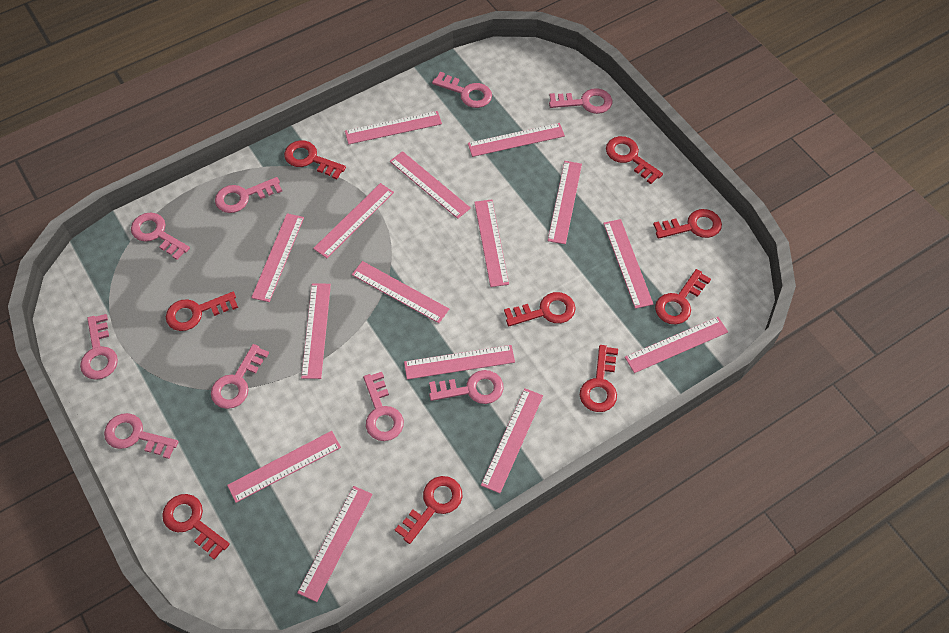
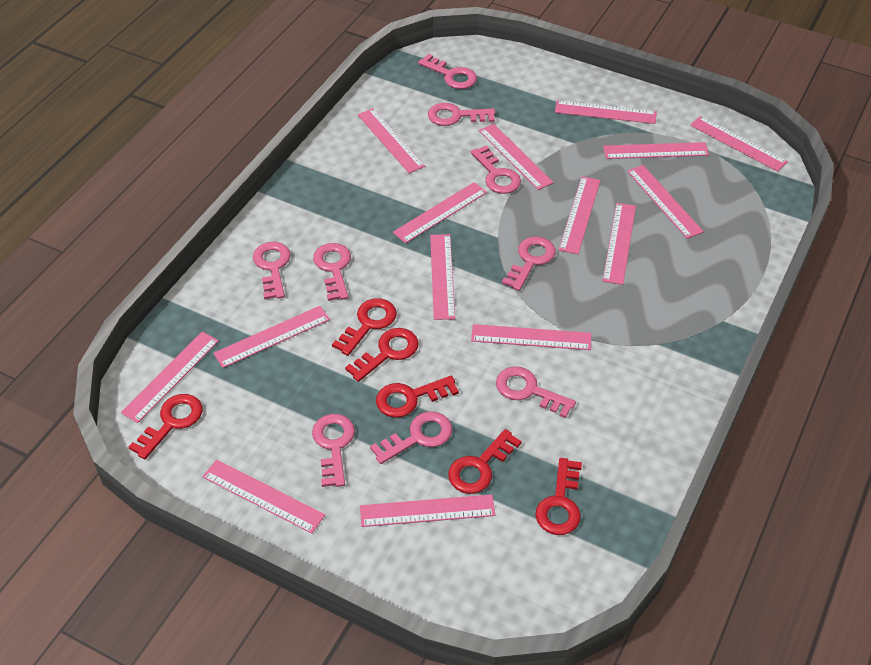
red key: [162,494,230,560] [166,292,238,331] [284,140,346,179] [395,476,463,544] [504,292,575,326] [580,345,618,412] [606,136,663,184] [653,209,722,239] [655,269,711,324] = 9 -> [129,394,203,459] [332,298,397,356] [345,328,418,382] [376,376,459,418] [448,429,522,494] [535,458,582,535] = 6

